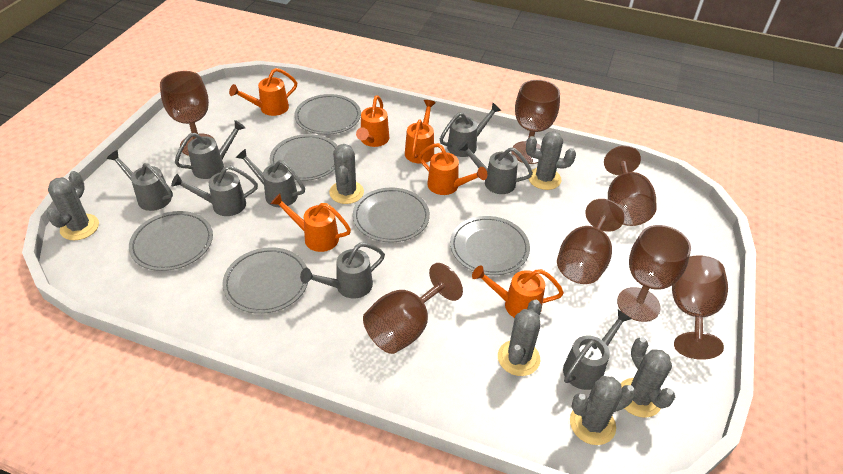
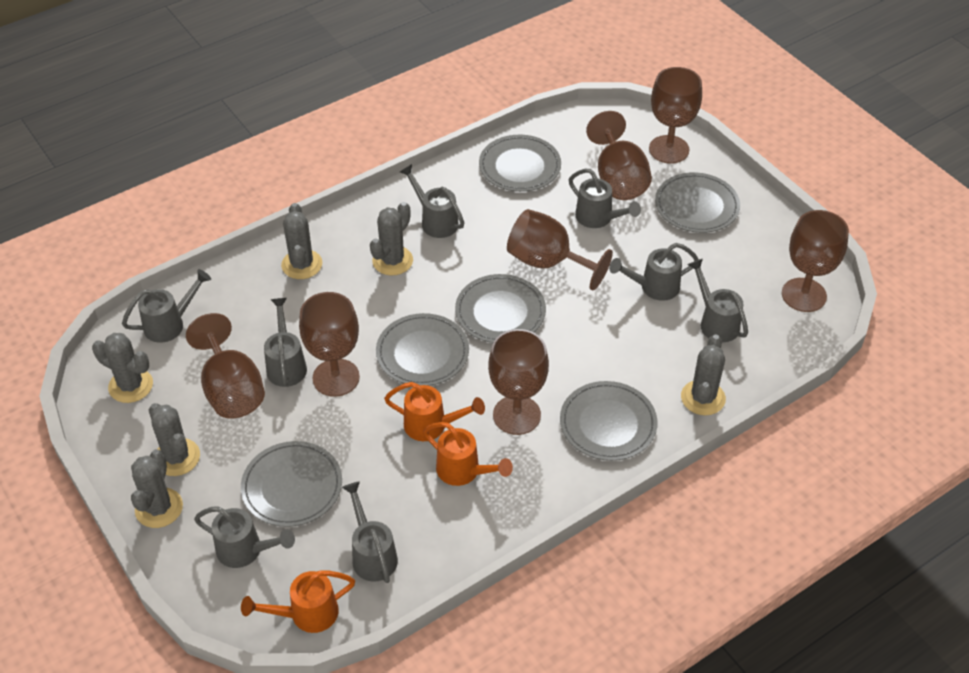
orange watering can: [229,68,297,116] [271,193,351,252] [356,95,389,147] [405,100,436,164] [419,143,487,195] [472,265,564,318] = 6 -> [241,570,355,633] [384,382,485,441] [423,422,513,486] = 3

